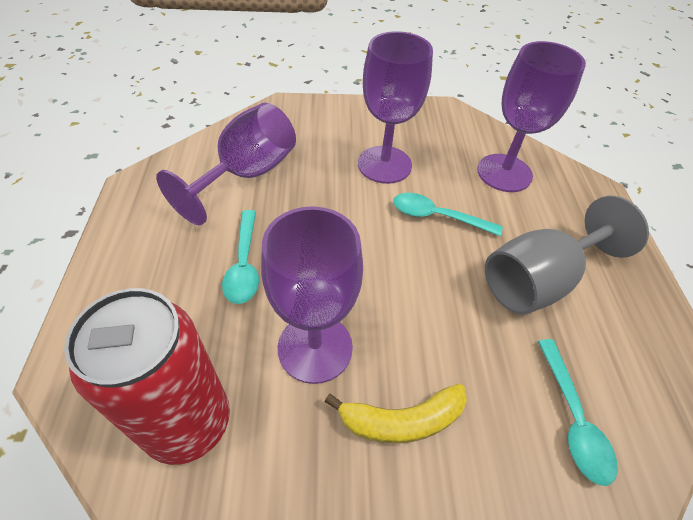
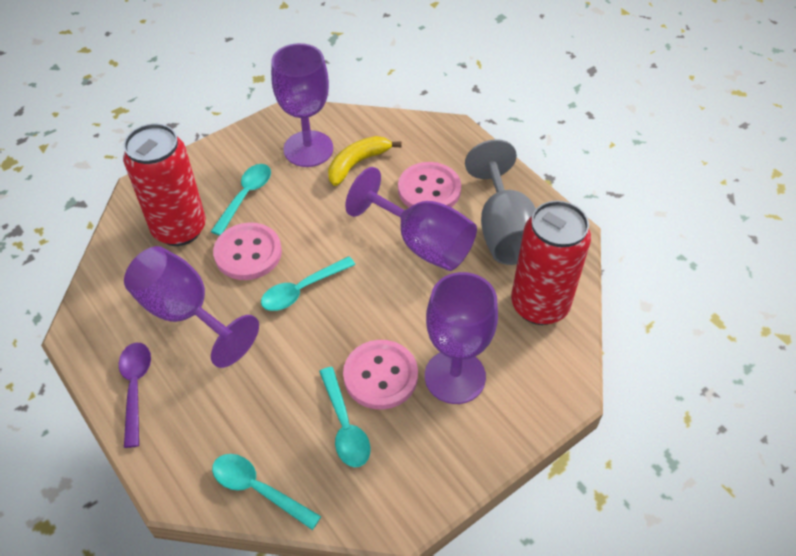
pink button: none = 0 -> [213,222,282,280] [343,340,418,410] [398,162,461,207] = 3
purple spoon: none = 0 -> [119,343,151,448] = 1
red can: [64,288,230,465] = 1 -> [123,124,206,246] [511,201,591,325] = 2
turquoise spoon: [222,210,259,304] [393,193,503,236] [538,339,618,486] = 3 -> [211,164,271,236] [212,454,321,530] [261,256,355,311] [319,367,371,467] = 4

